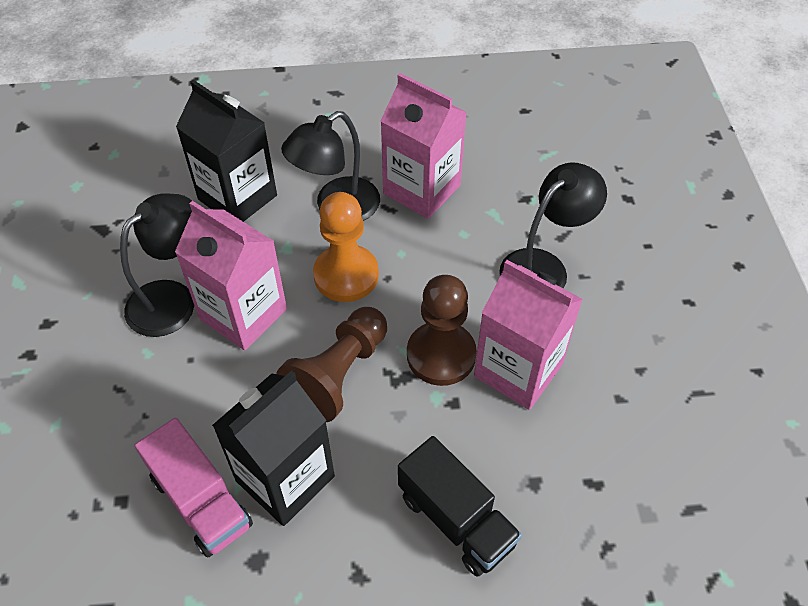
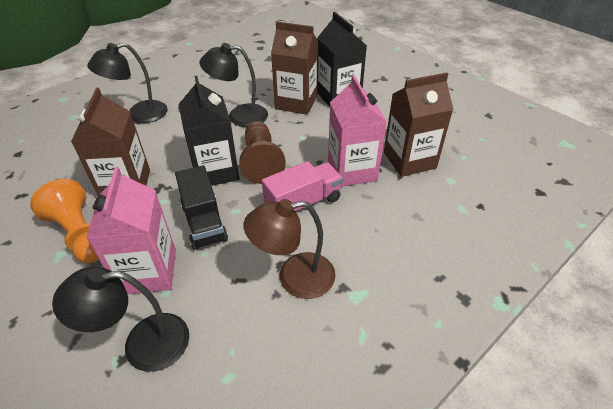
brown carton: none = 0 -> [71,88,150,196] [271,22,318,115] [384,73,453,177] = 3
brown lamp: none = 0 -> [243,199,336,299] = 1
brown pawn: [276,307,387,422] [407,275,477,386] = 2 -> [239,121,286,184] = 1
pink carton: [175,201,287,351] [381,73,467,219] [474,260,583,410] = 3 -> [86,167,176,294] [328,75,387,187] = 2

